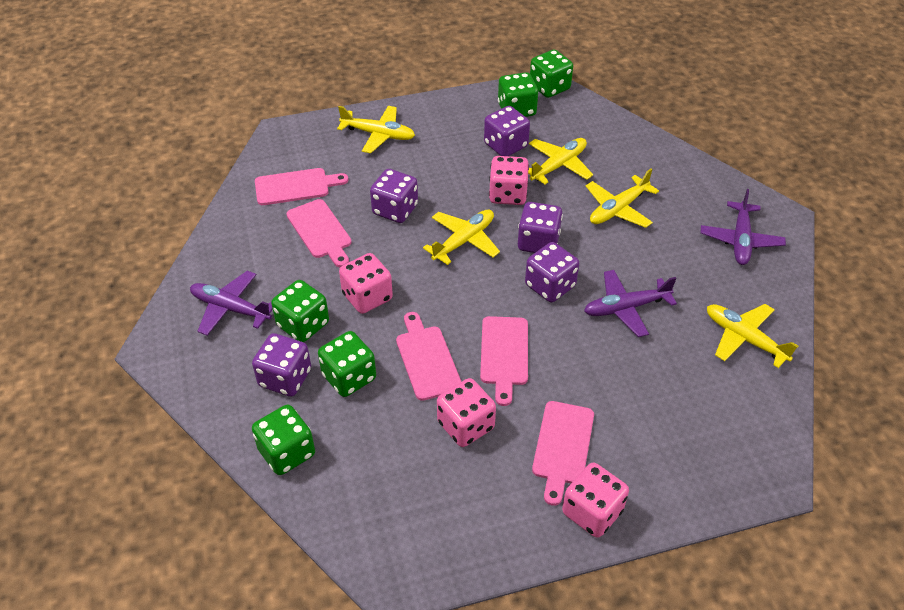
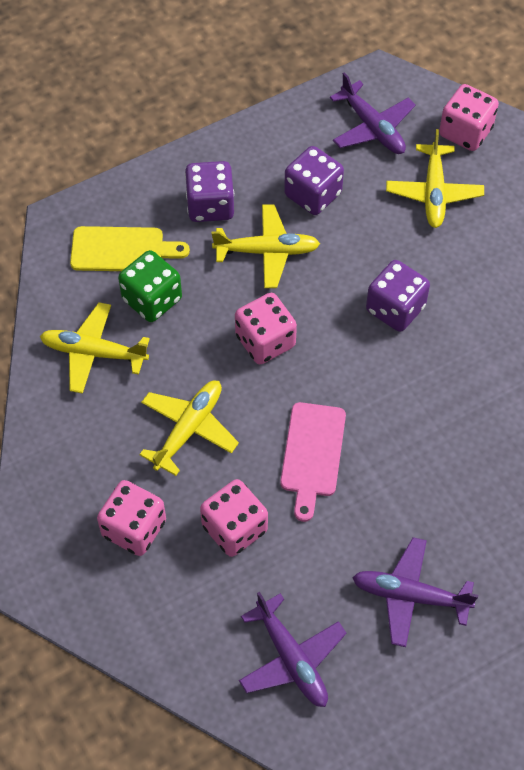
green dice: [252,405,315,475] [271,280,329,342] [318,331,376,397] [498,72,538,117] [530,49,573,98] = 5 -> [118,250,182,322] = 1
pink cutting board: [255,168,348,205] [286,199,352,267] [396,312,462,401] [480,316,528,406] [532,401,594,506] = 5 -> [280,402,346,522] = 1
purple dice: [252,333,311,397] [370,169,418,223] [484,106,530,156] [518,202,563,253] [525,242,579,302] = 5 -> [185,161,234,222] [284,146,344,215] [366,260,430,332] = 3
yellow cutting board: none = 0 -> [70,226,190,271] = 1
yellow plane: [337,106,415,153] [423,210,500,265] [528,138,593,184] [586,169,659,228] [707,304,798,368] = 5 -> [40,302,150,394] [139,380,239,476] [211,204,320,288] [386,129,484,228] = 4

